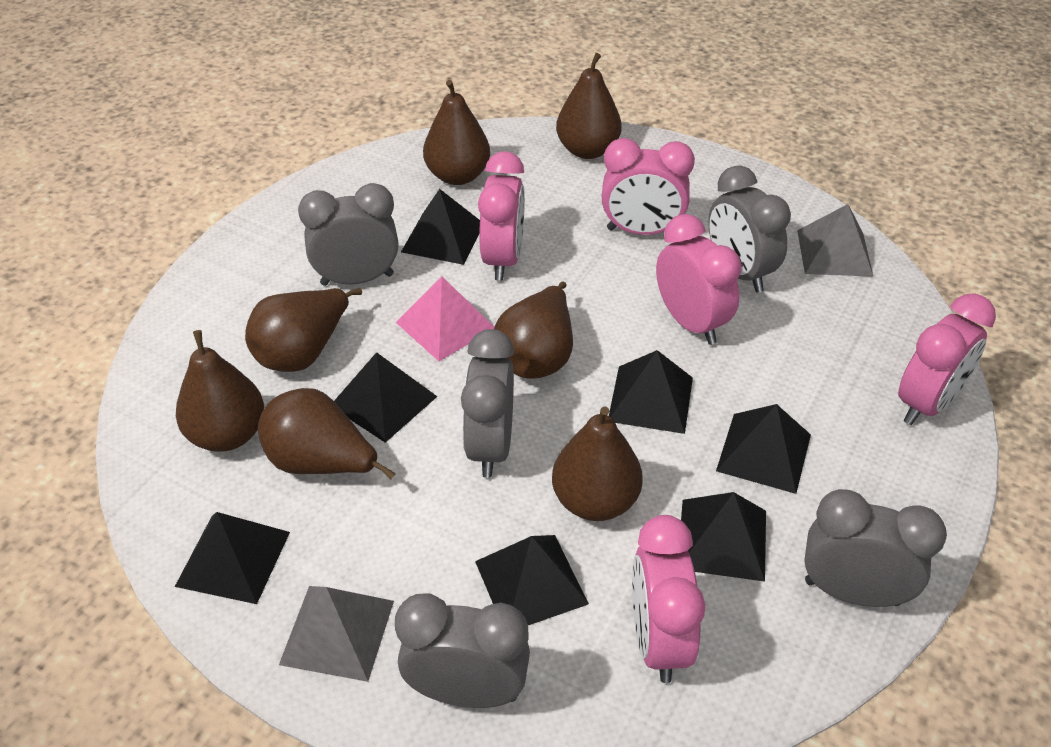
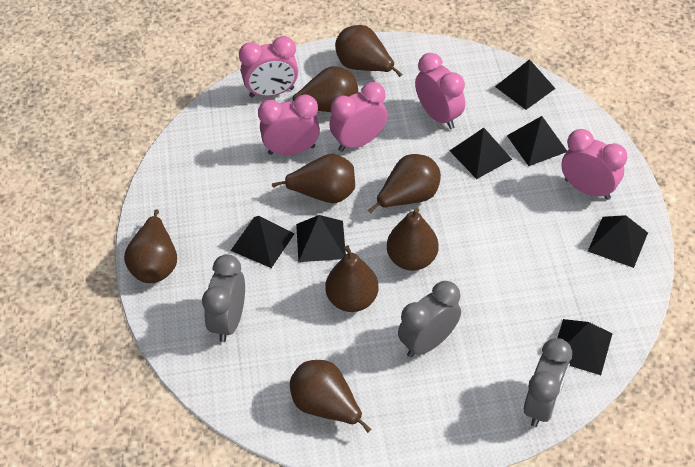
brown pear: [176,330,264,452] [245,288,362,372] [258,388,396,480] [423,80,490,185] [494,281,573,379] [552,406,643,521] [556,53,622,159] = 7 -> [124,209,177,283] [272,154,355,203] [290,360,371,433] [292,66,358,112] [326,245,379,312] [335,25,402,77] [368,154,441,213] [387,208,438,271] = 8
grey clock: [298,183,398,286] [395,594,530,708] [461,329,515,478] [708,165,791,292] [804,489,947,607] = 5 -> [202,254,245,342] [398,281,461,357] [524,338,572,427] = 3
grey pyramid: [279,586,394,682] [797,204,874,277] = 2 -> none = 0
pink pyramid: [396,276,494,361] = 1 -> none = 0

